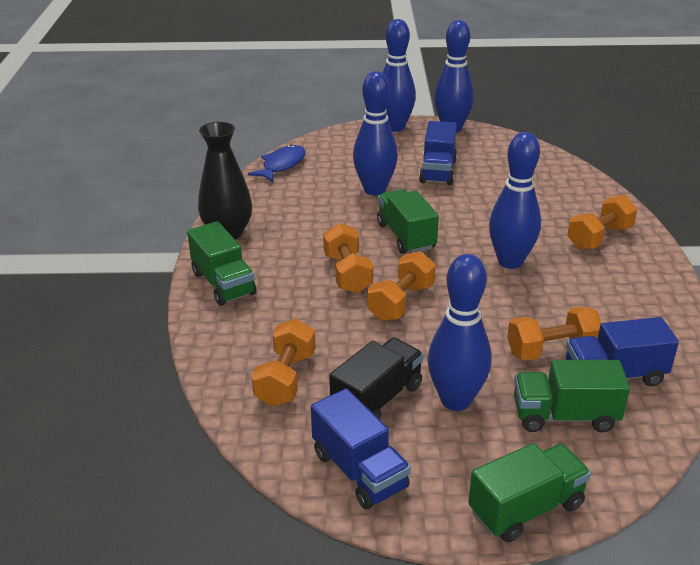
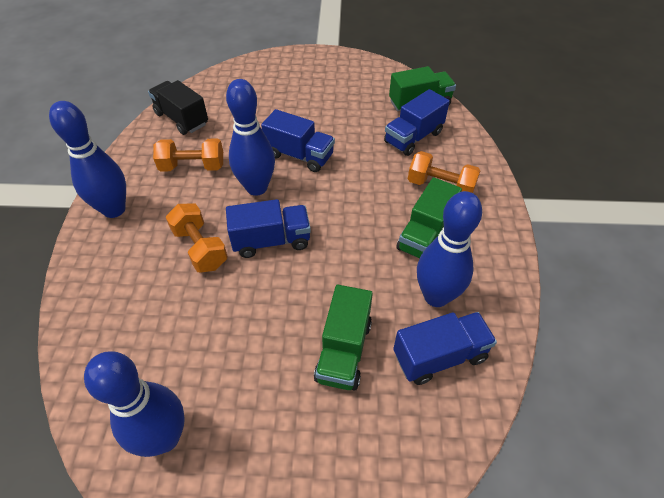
black vase: [198,122,252,239] = 1 -> none = 0
blue bowling pin: [353,71,398,195] [383,19,416,132] [428,254,491,411] [434,20,474,133] [489,132,541,269] = 5 -> [49,101,126,218] [84,351,185,457] [226,79,275,196] [417,191,482,307] = 4
blue fish: [248,144,305,182] = 1 -> none = 0
blue truck: [311,388,411,509] [419,121,457,185] [566,317,679,386] = 3 -> [226,199,311,258] [261,109,335,172] [384,89,450,156] [393,312,497,385] = 4
green truck: [187,221,257,306] [377,189,439,254] [468,443,591,542] [514,360,630,432] = 4 -> [314,285,373,391] [389,66,456,111] [397,177,462,259] = 3
orange dumbbell: [252,319,315,406] [323,223,373,293] [367,251,436,321] [507,306,601,361] [567,195,637,250] = 5 -> [153,138,223,172] [166,204,228,273] [408,151,481,193] = 3

